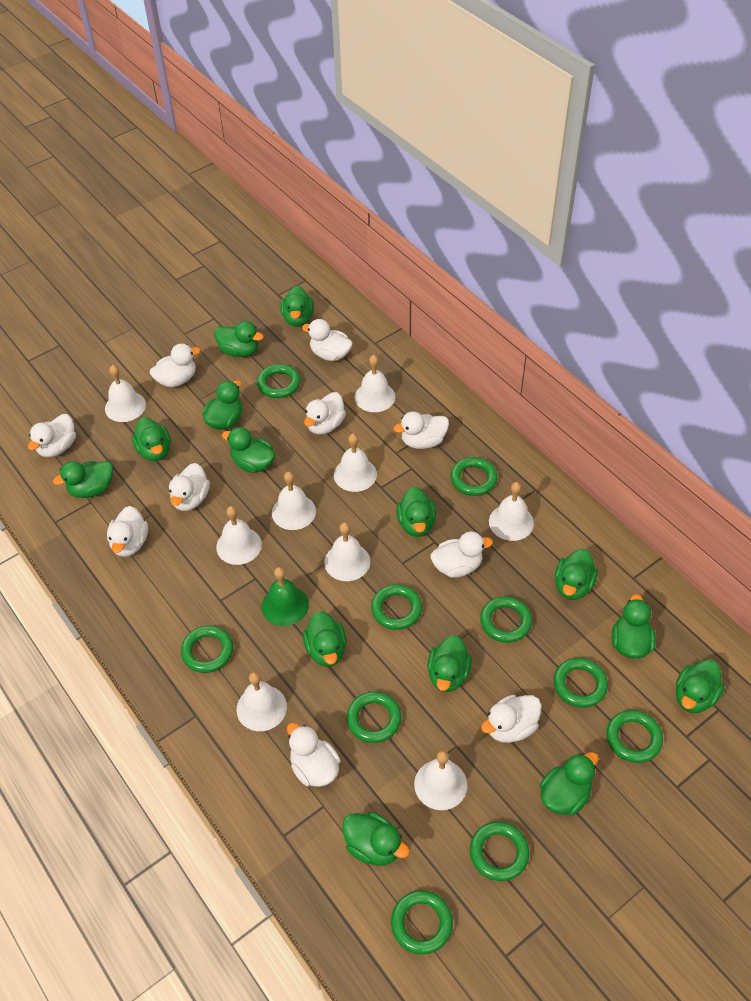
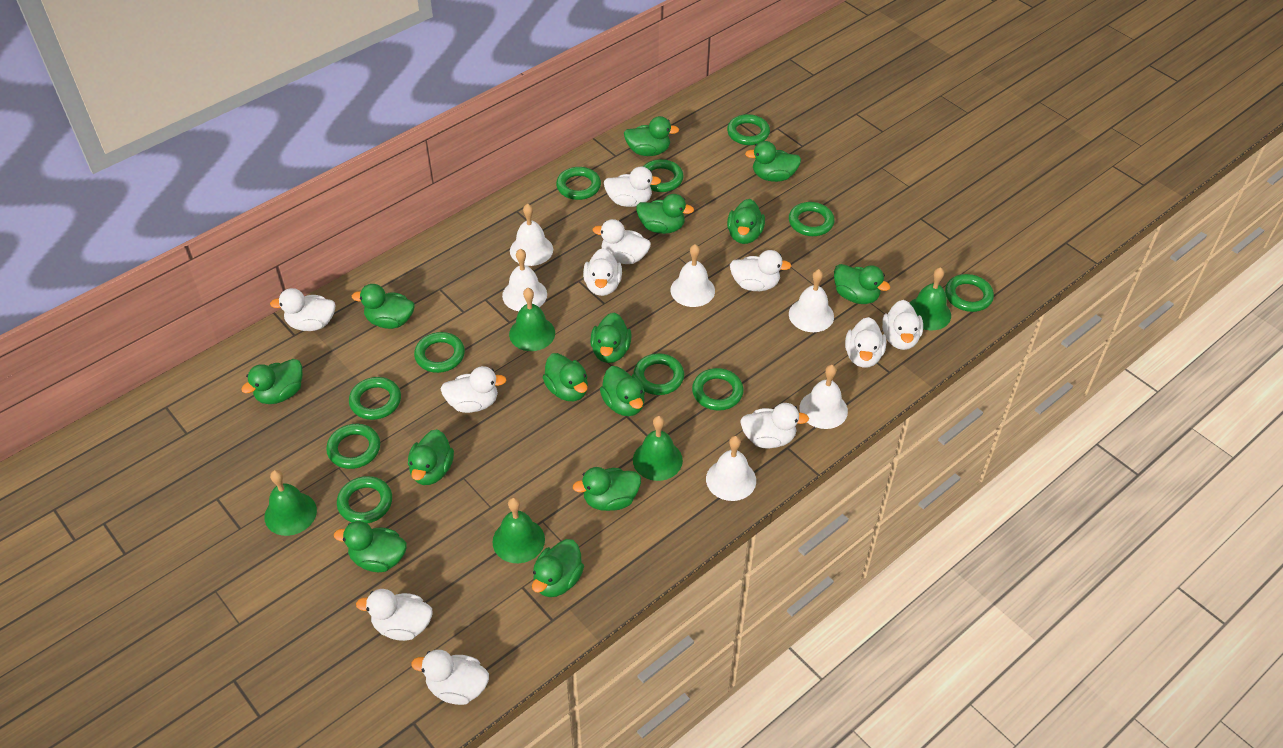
green bell: [262,567,309,626] = 1 -> [264,470,317,536] [493,497,545,563] [509,288,555,351] [633,416,683,481] [909,267,951,330] = 5
green ring: [181,625,233,673] [257,364,301,398] [347,691,402,743] [371,584,422,630] [391,890,453,955] [451,457,498,496] [470,822,529,881] [480,596,532,643] [554,658,608,708] [606,710,663,763] = 10 -> [326,424,380,469] [337,476,392,524] [349,377,401,420] [414,332,465,373] [556,167,601,200] [633,353,684,395] [643,159,684,192] [692,368,744,411] [727,114,770,145] [789,202,835,236] [945,274,994,312] = 11
white bell: [105,365,146,422] [216,506,262,565] [237,672,287,731] [272,472,316,530] [324,522,370,581] [334,433,377,492] [355,355,395,412] [414,750,467,810] [489,482,534,541] = 9 -> [502,249,547,311] [510,203,553,266] [671,244,715,307] [706,436,756,501] [789,269,834,332] [799,365,848,429] = 6
white duck: [28,414,76,457] [107,506,148,557] [150,343,200,387] [169,463,210,511] [287,723,341,787] [302,319,353,361] [304,392,346,435] [393,411,449,449] [431,531,493,578] [481,695,541,743] = 10 -> [270,288,336,331] [356,589,433,641] [411,650,489,705] [441,366,507,413] [583,248,622,296] [593,219,651,264] [604,166,661,207] [730,250,791,291] [740,403,809,448] [845,317,886,368] [882,300,923,350] = 11

